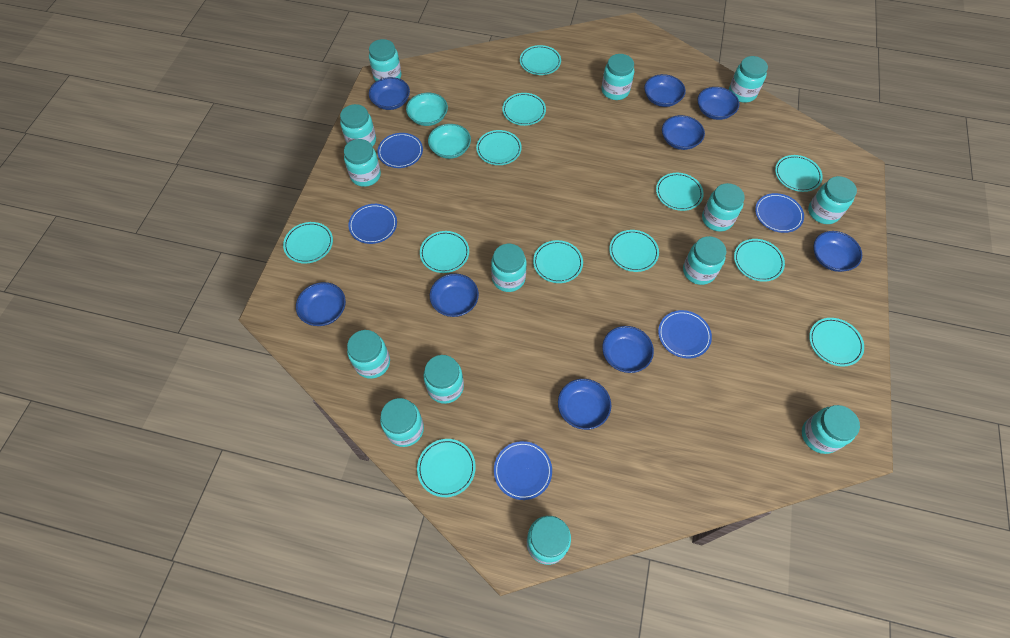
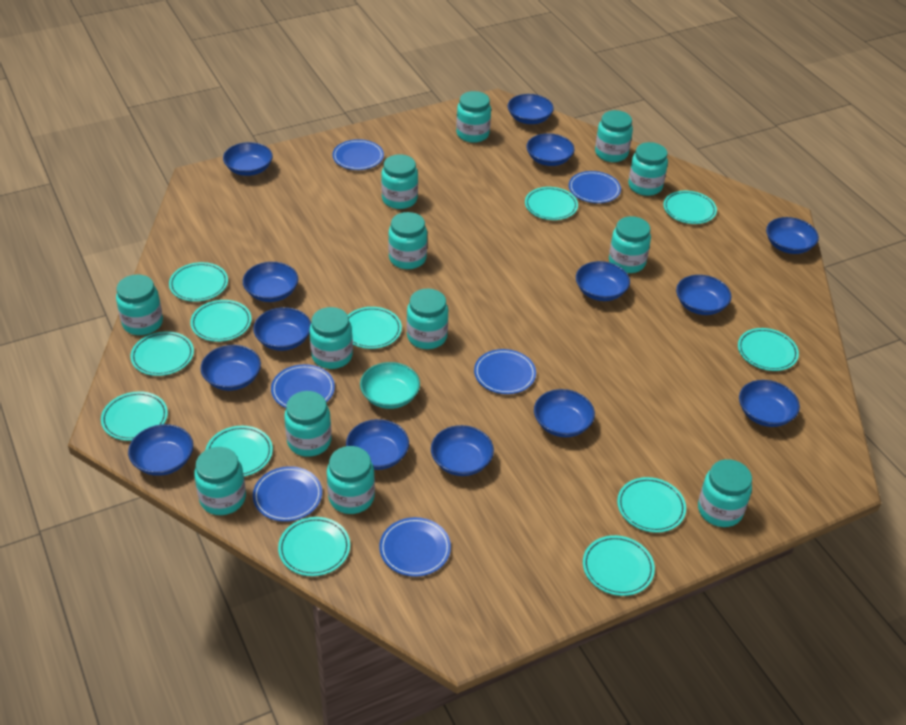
blue bowl: [296,282,346,326] [369,77,410,110] [430,273,479,317] [558,379,611,430] [602,326,654,373] [644,74,686,107] [662,115,705,150] [697,87,739,120] [813,231,862,272] = 9 -> [128,424,193,476] [200,345,261,391] [223,142,273,176] [243,262,298,302] [253,307,311,351] [346,419,409,470] [431,425,494,476] [508,94,554,124] [526,133,574,166] [534,389,595,437] [576,261,630,301] [676,275,732,315] [739,380,800,427] [766,217,819,254] = 14
blue plate: [348,204,397,244] [377,133,423,168] [494,441,552,500] [658,310,712,358] [755,193,804,233] = 5 -> [253,466,322,522] [271,364,335,408] [332,139,384,170] [379,517,451,577] [474,349,536,394] [569,171,621,203] = 6
turquoise bowl: [406,93,448,126] [428,124,471,159] = 2 -> [360,362,420,409] = 1
turquoise jar: [340,104,376,147] [344,139,381,187] [347,330,390,379] [369,39,401,81] [380,398,424,447] [423,355,464,404] [491,244,527,292] [527,516,571,565] [602,54,634,100] [683,236,726,285] [702,183,745,232] [729,56,768,103] [802,405,860,454] [808,176,857,224] = 14 -> [116,274,163,335] [194,447,246,515] [284,391,331,457] [309,307,353,369] [327,446,375,514] [381,155,418,209] [388,212,427,269] [407,289,448,349] [456,91,491,143] [595,110,633,162] [609,216,651,273] [628,142,668,196] [698,459,752,527] = 13

